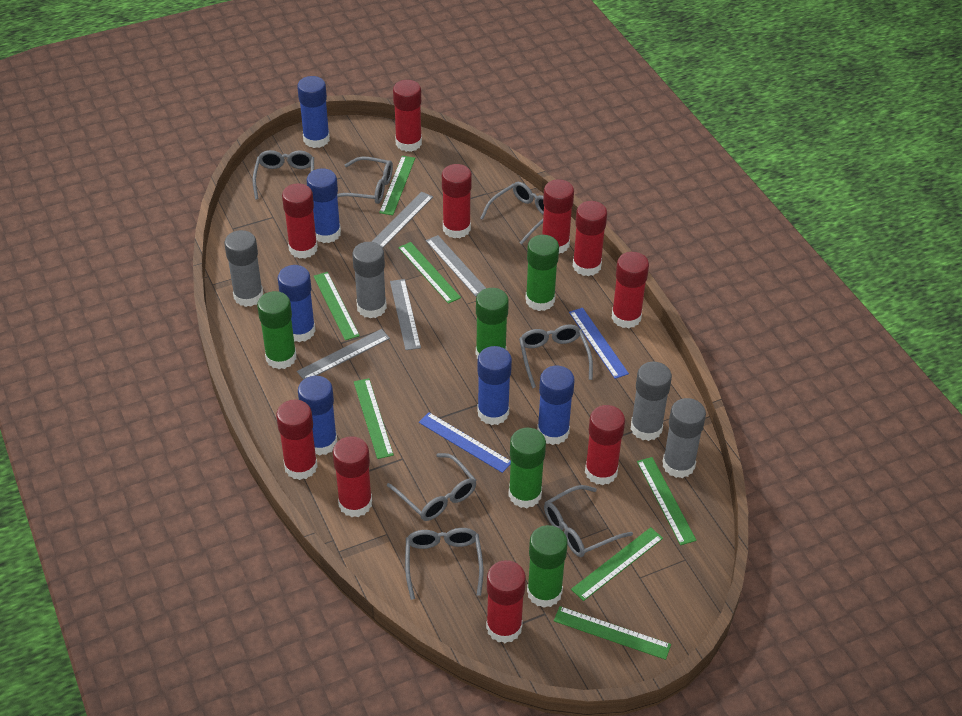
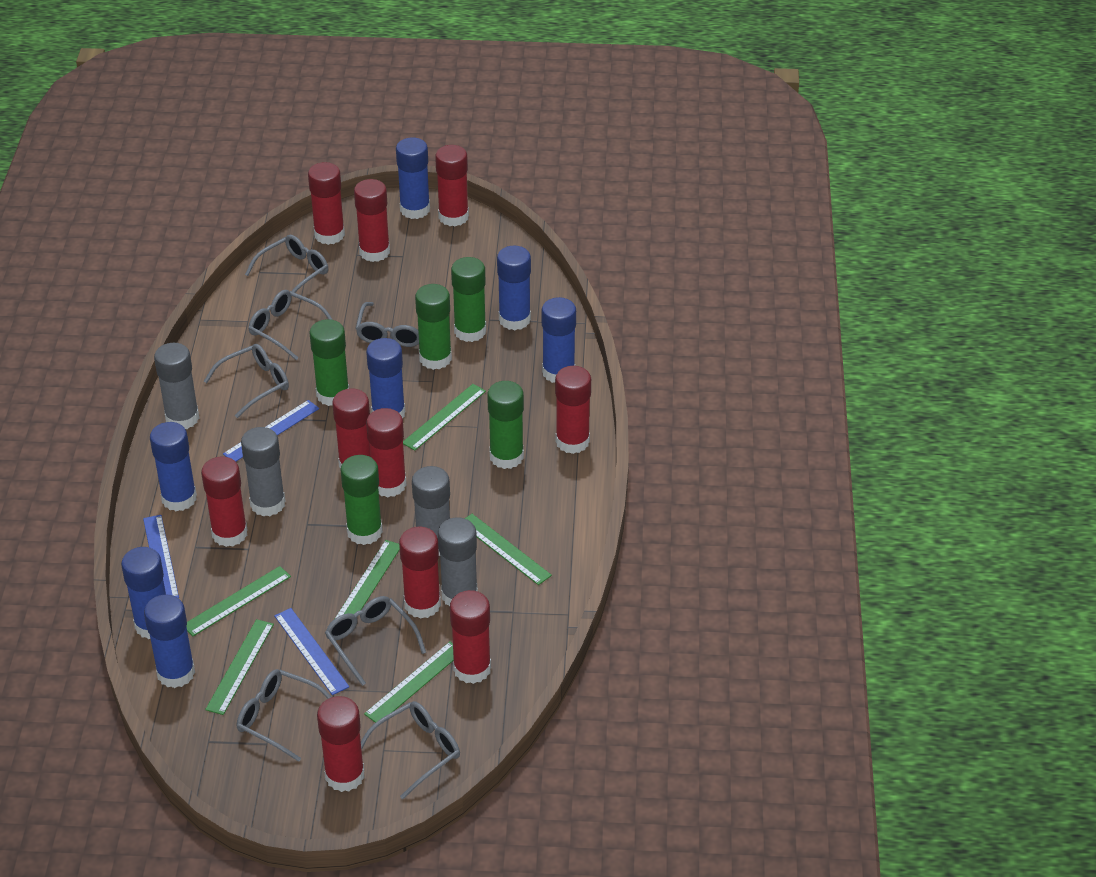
blue glue stick: [278,265,315,342] [297,76,330,148] [298,376,337,456] [307,168,341,243] [477,346,512,425] [537,365,575,445] = 6 -> [121,547,166,639] [144,594,195,688] [150,422,197,511] [366,338,405,418] [396,137,430,219] [497,246,531,330] [542,297,576,383] = 7
blue ruler: [419,412,511,473] [569,308,629,379] = 2 -> [143,515,179,598] [223,400,319,462] [274,608,349,695] = 3
green ruler: [314,272,360,340] [354,378,394,459] [379,156,415,215] [398,242,461,304] [554,606,671,660] [571,527,663,601] [637,457,696,545] = 7 -> [186,566,291,636] [205,619,274,715] [335,540,400,618] [364,642,454,723] [403,384,486,451] [465,514,552,585] = 6
grey ruler: [297,329,390,380] [371,192,433,248] [390,279,421,350] [426,235,486,296] = 4 -> none = 0

